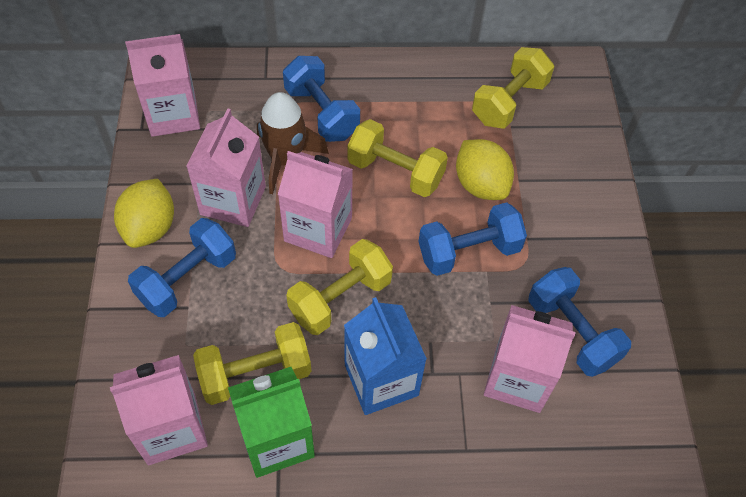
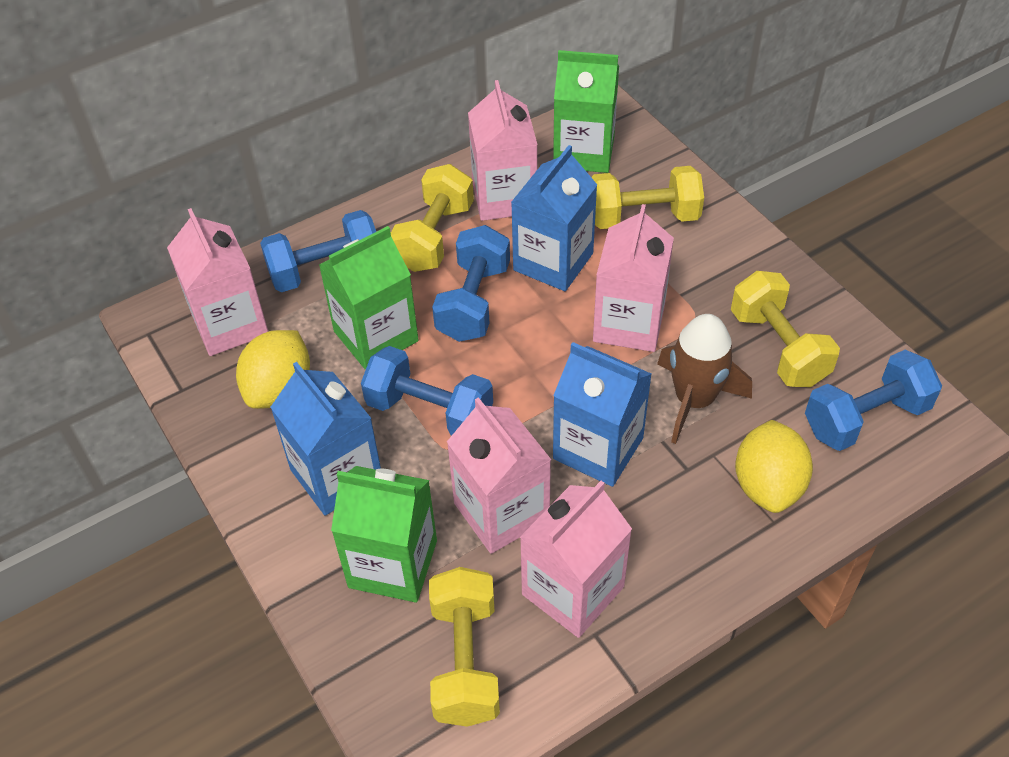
blue carton: [344,297,427,415] = 1 -> [270,362,381,516] [511,145,597,291] [553,342,652,487] = 3
green carton: [228,367,315,478] = 1 -> [319,226,419,370] [331,466,437,603] [553,50,619,173] = 3

